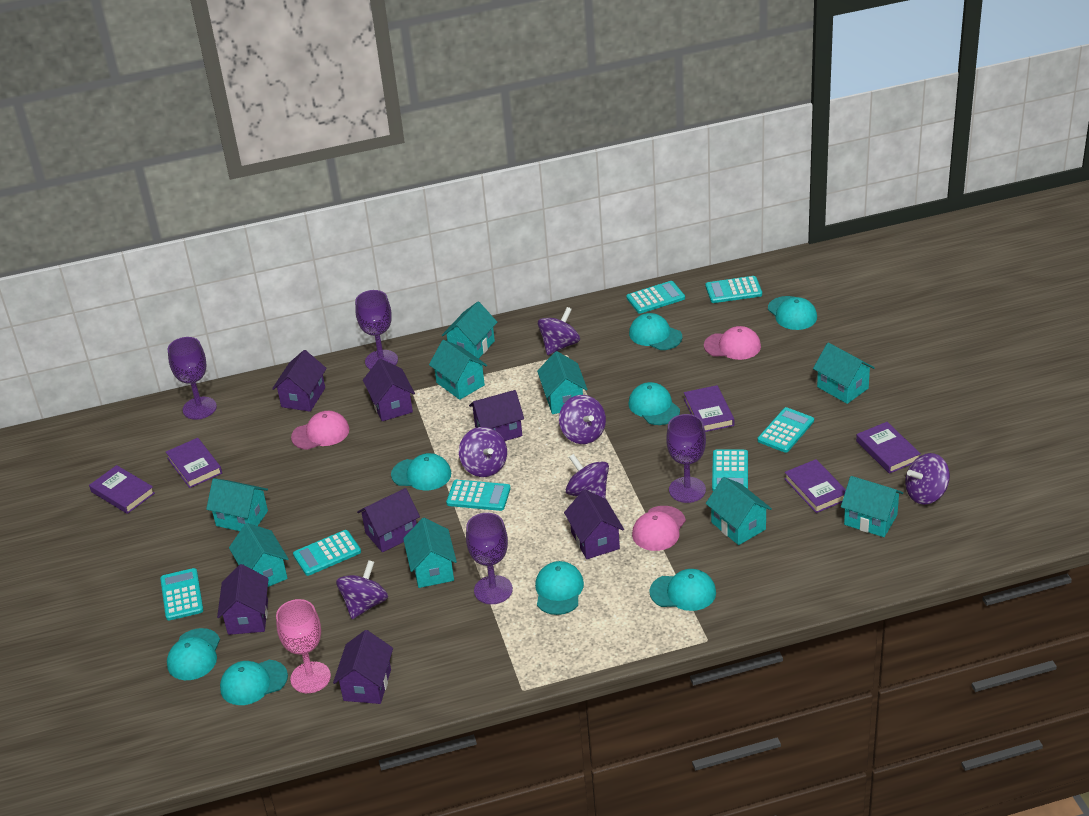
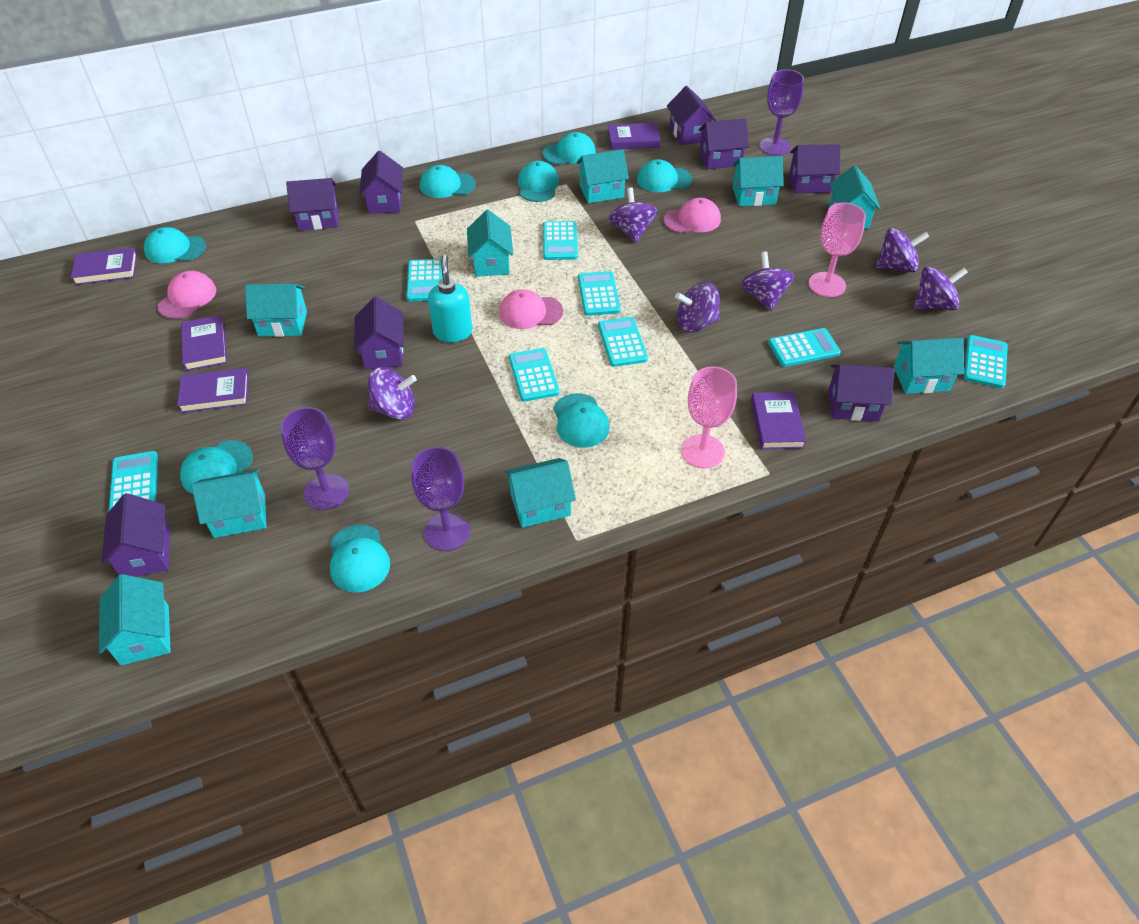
pink goblet: [276,599,331,693] = 1 -> [681,366,737,468] [809,203,866,297] = 2
purple goblet: [168,337,217,420] [355,290,398,370] [466,513,513,604] [666,414,706,503] = 4 -> [280,407,349,510] [412,447,470,551] [759,70,804,156] = 3
purple house: [217,564,269,635] [272,350,327,412] [333,630,393,704] [357,488,420,552] [363,359,415,421] [469,390,524,441] [564,490,624,559] = 7 -> [101,493,170,577] [286,178,338,231] [354,297,404,370] [359,151,403,214] [667,86,717,145] [699,119,749,169] [789,144,840,193] [828,365,895,421] = 8
turquoise calculator: [160,568,203,621] [293,530,361,576] [446,480,511,511] [626,281,685,314] [705,276,762,303] [712,449,748,491] [758,407,814,453] = 7 -> [109,451,158,511] [406,259,443,302] [509,348,559,402] [543,221,578,260] [578,271,621,316] [598,317,648,367] [768,328,841,367] [964,335,1008,388] = 8
turquoise soap dispenser: none = 0 -> [428,255,472,342] = 1

